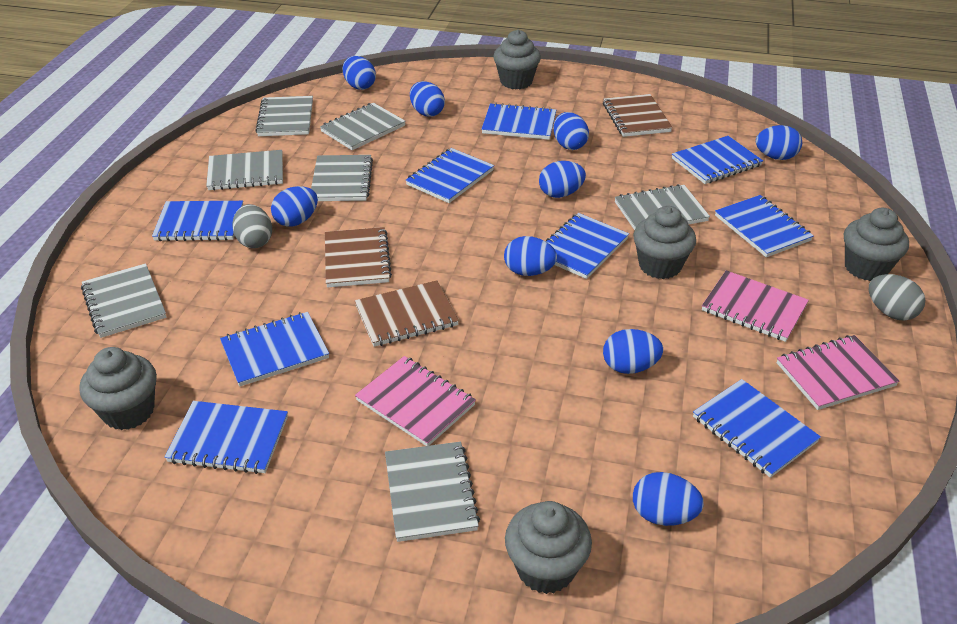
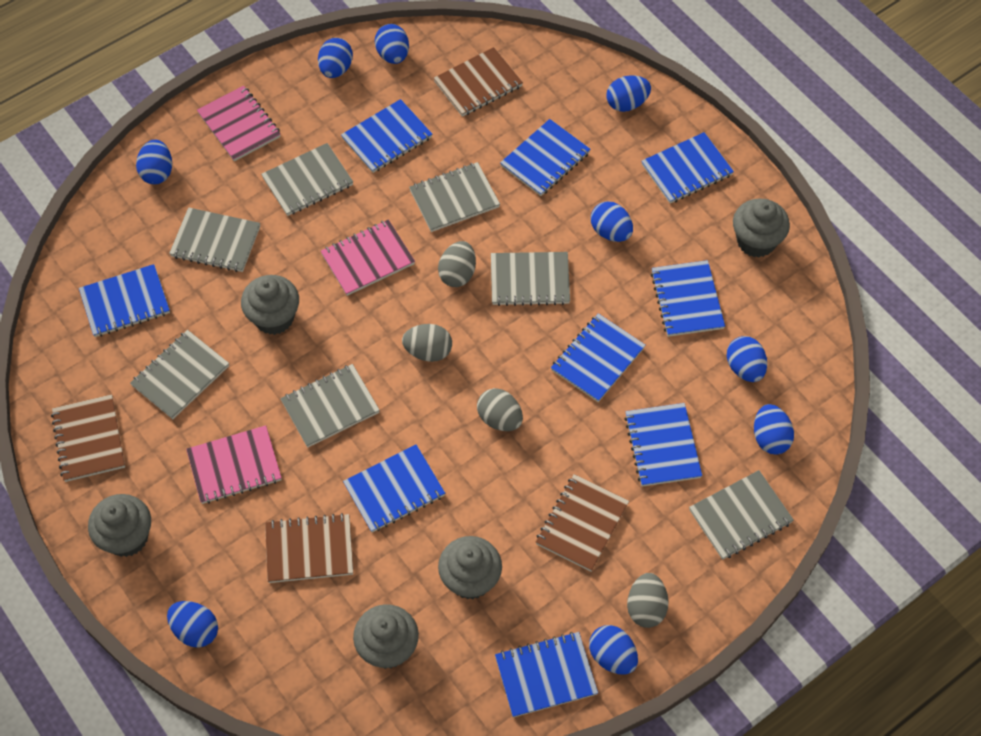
brown notebook: [325,227,392,288] [355,280,459,347] [603,94,673,137] = 3 -> [51,394,125,482] [265,513,354,583] [434,47,523,117] [536,474,629,572] = 4
grey egg: [233,204,272,248] [869,274,925,321] = 2 -> [402,324,452,362] [438,241,476,287] [477,388,523,431] [627,573,669,628] = 4

